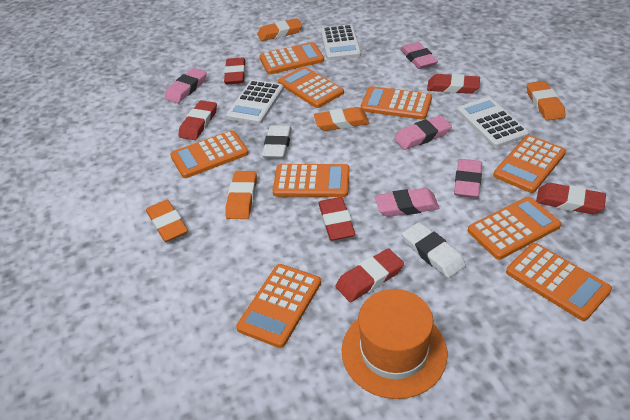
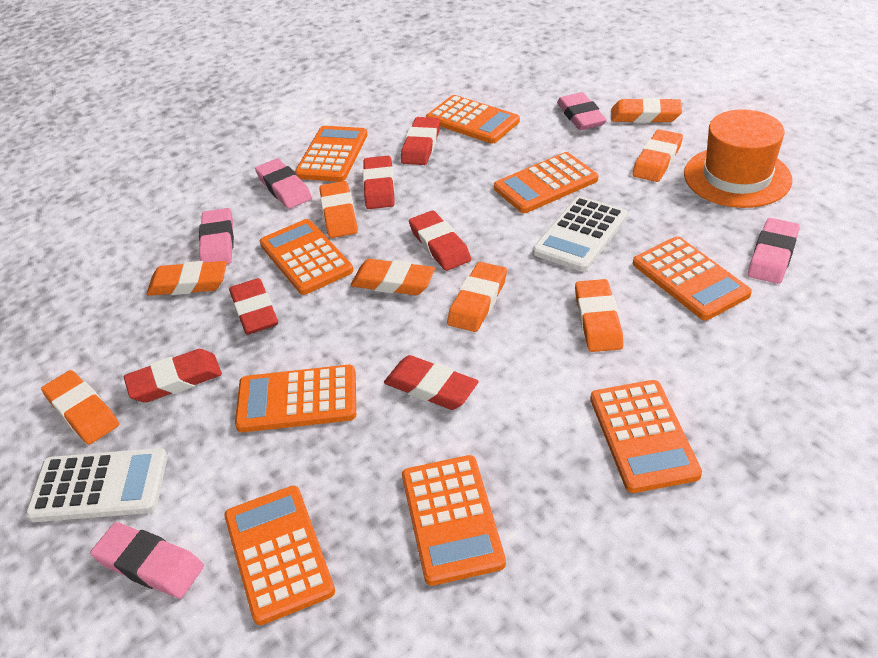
orange eraser: [146,199,188,242] [225,171,257,219] [257,18,302,41] [314,107,369,131] [527,81,566,121] = 5 -> [41,370,119,444] [147,261,227,296] [319,181,358,238] [351,259,435,295] [447,262,507,332] [575,279,623,352] [611,98,682,123] [632,129,683,182] = 8
white calculator: [226,80,284,124] [321,24,361,60] [457,97,529,148] = 3 -> [26,448,168,522] [533,196,628,272] = 2
white eraser: [262,125,292,159] [402,222,466,278] = 2 -> none = 0

